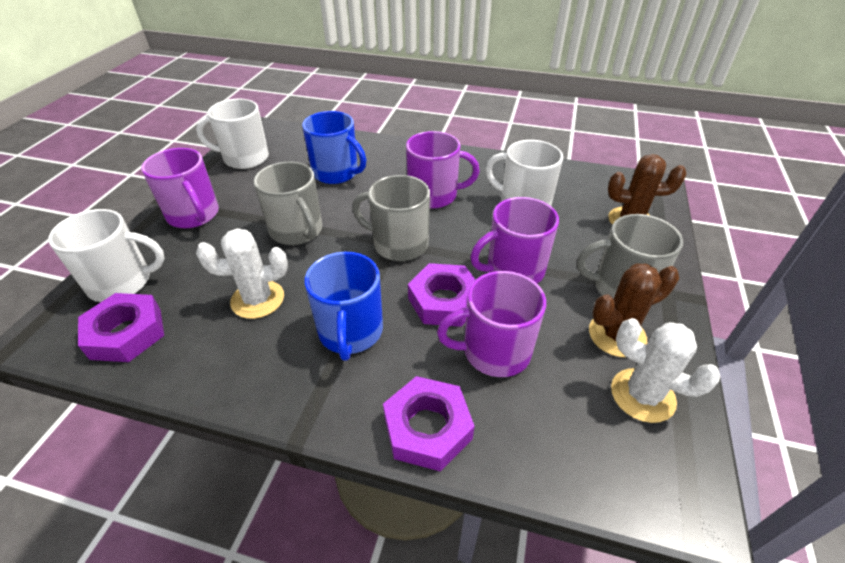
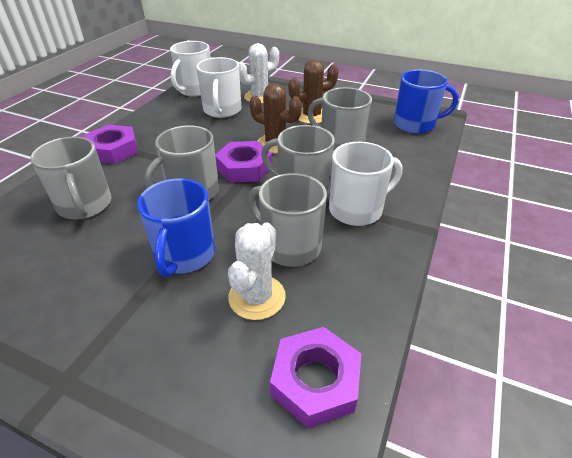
grey mug: [254,162,322,245] [352,175,430,261] [577,214,683,299] = 3 -> [30,137,111,220] [144,125,219,200] [248,173,327,267] [261,125,335,195] [307,87,372,150] = 5
purple mug: [141,148,219,228] [406,131,480,209] [437,271,546,377] [470,197,559,283] = 4 -> none = 0

